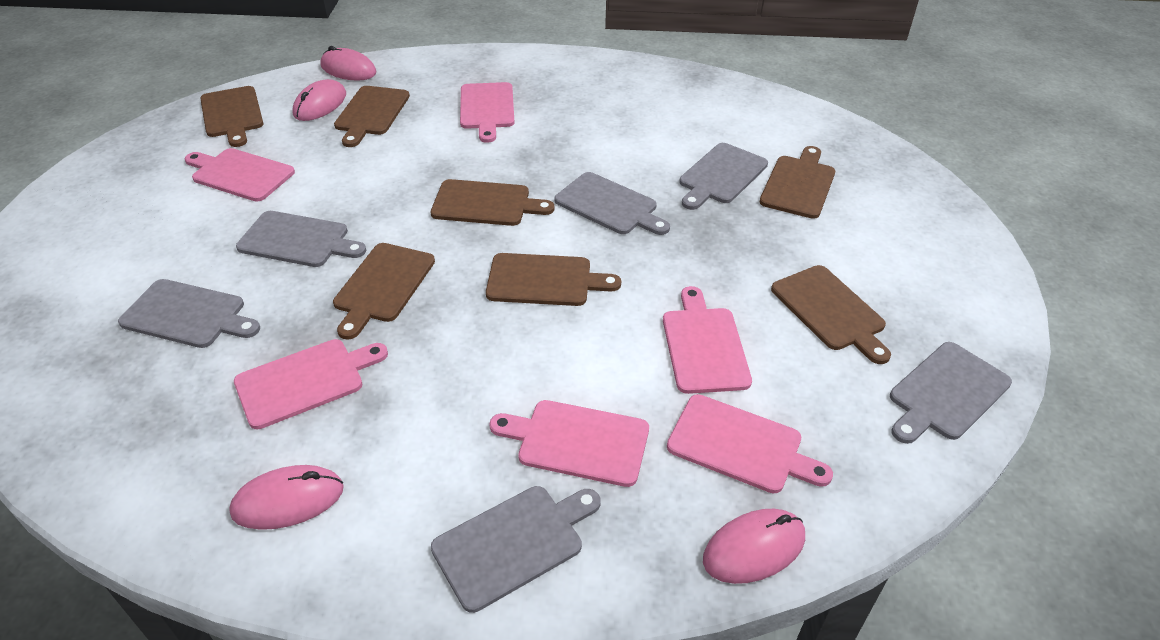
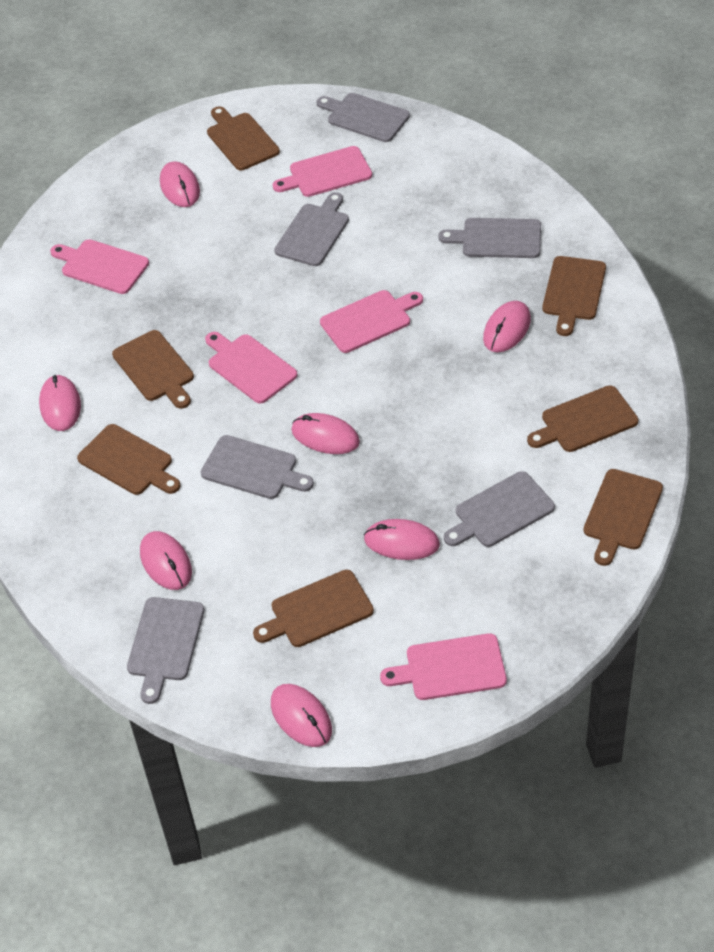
pink cutting board: [185,148,295,202] [234,339,388,429] [460,82,515,143] [489,400,649,487] [663,286,752,394] [667,394,833,494] = 6 -> [50,239,149,294] [205,332,297,404] [273,146,372,197] [320,290,423,353] [380,633,507,700] = 5
pink mouse: [229,465,344,530] [292,79,346,121] [320,46,376,81] [703,509,805,584] = 4 -> [39,375,81,431] [140,531,192,590] [160,161,200,207] [271,684,332,747] [291,413,360,454] [364,519,440,560] [483,301,531,352] = 7

